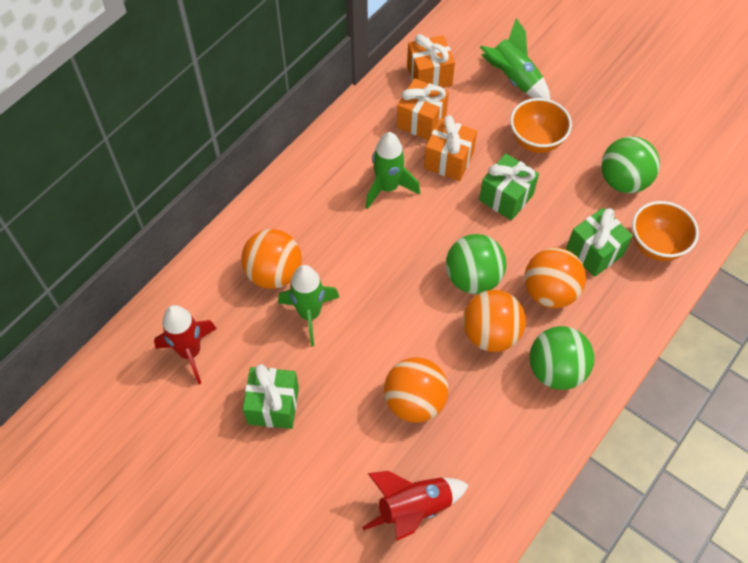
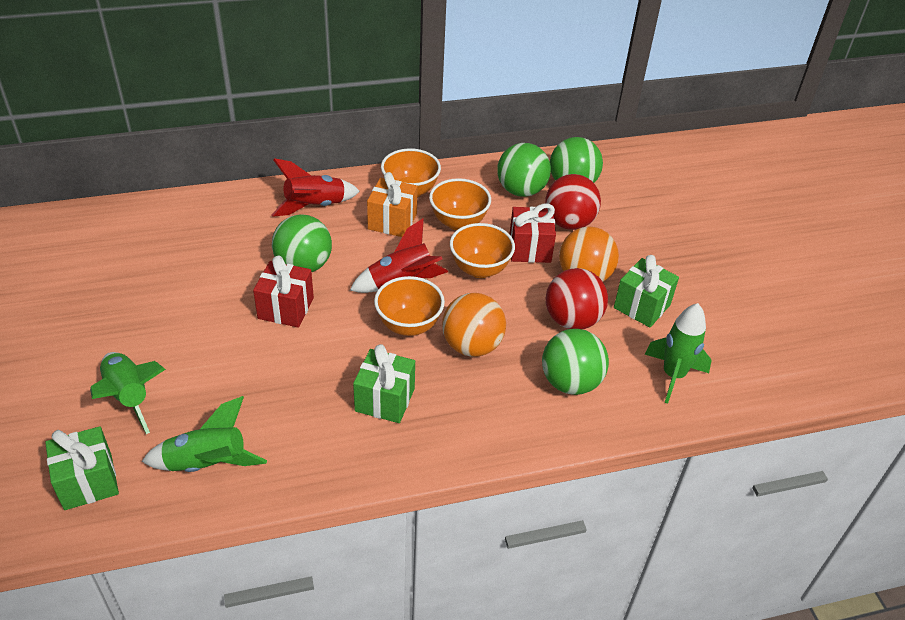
green ball: [446,234,506,294] [529,326,594,390] [601,136,660,193] = 3 -> [272,214,332,272] [497,143,551,197] [542,329,609,395] [550,137,603,183] = 4
orange ball: [241,229,302,289] [384,358,449,423] [463,290,526,352] [524,248,586,308] = 4 -> [442,293,506,357] [559,227,619,282] = 2
orange bowl: [510,98,572,153] [632,201,699,261] = 2 -> [374,276,445,336] [381,148,441,197] [429,178,491,230] [450,223,515,278] = 4
orange gift: [397,78,449,140] [407,34,455,88] [424,115,477,181] = 3 -> [367,172,418,237] = 1
red ball: none = 0 -> [545,174,601,230] [546,268,608,329] = 2
red gift: none = 0 -> [253,255,314,328] [510,204,556,263] = 2

